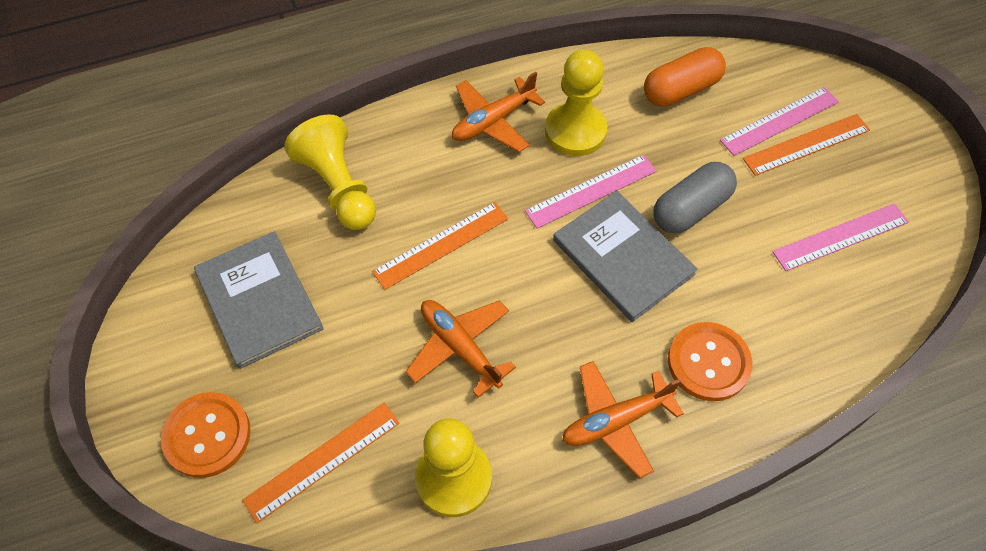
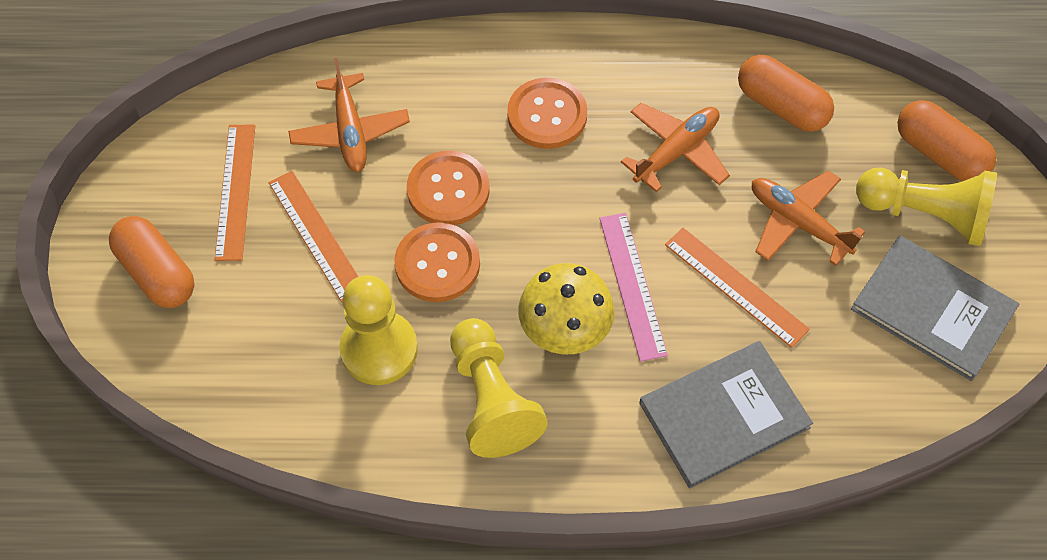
grey capsule: [653,162,737,233] = 1 -> none = 0
orange button: [161,392,251,478] [668,322,752,401] = 2 -> [394,222,480,302] [407,151,489,225] [507,78,587,149] = 3
orange capsule: [644,47,726,107] = 1 -> [109,216,194,308] [738,55,834,132] [897,100,996,181] = 3
pink ruler: [525,155,656,229] [720,87,839,156] [772,203,909,271] = 3 -> [599,213,668,362] = 1
yellow mushroom: none = 0 -> [518,263,615,355] = 1

